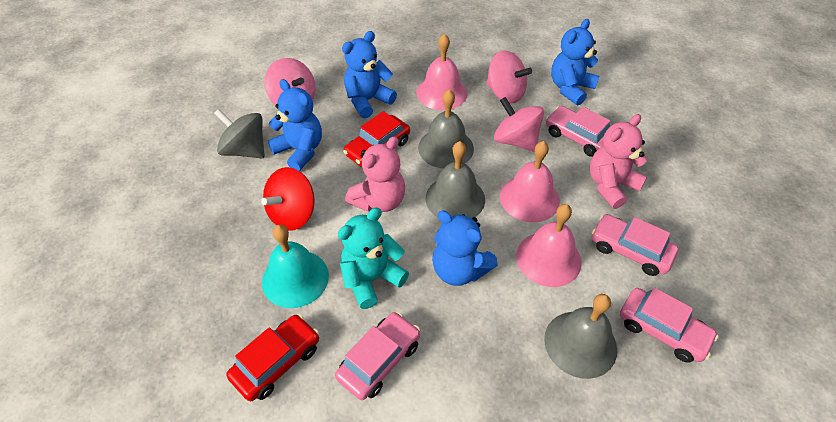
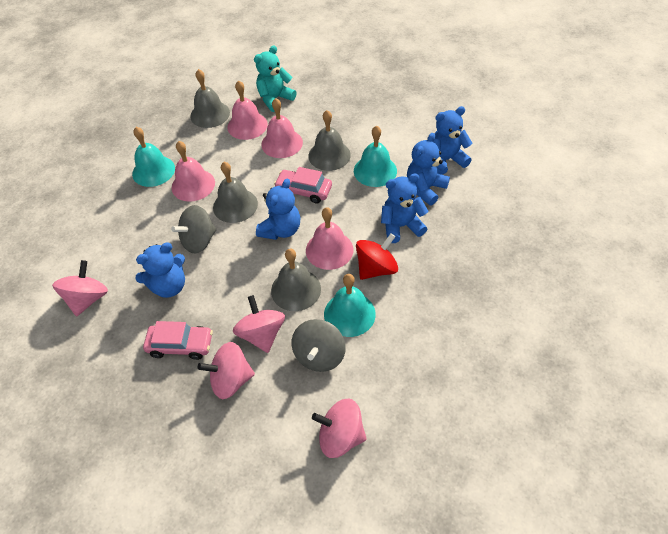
blue teddy bear: [268,79,322,171] [342,31,397,118] [432,211,498,286] [551,19,599,106] = 4 -> [135,242,185,298] [256,179,301,240] [381,173,429,243] [407,133,450,205] [433,106,473,175] = 5
grey bell: [418,89,474,168] [426,141,485,219] [544,294,617,379] = 3 -> [190,69,230,128] [213,162,258,223] [271,249,321,311] [308,110,351,171] = 4
grey spinning top: [214,109,265,158] = 1 -> [171,205,216,253] [292,319,346,372] = 2
pink bell: [416,33,467,110] [500,141,560,222] [516,204,581,287] = 3 -> [171,141,215,202] [227,80,268,140] [261,98,303,158] [306,207,353,270] = 4
pink car: [335,312,420,400] [546,106,610,157] [592,214,679,276] [620,288,718,363] = 4 -> [143,321,213,360] [274,167,332,204] = 2
pink spinning top: [264,58,315,105] [486,50,532,103] [494,97,544,152] = 3 -> [52,260,108,316] [197,342,255,399] [233,295,285,353] [312,398,367,458] = 4
pink teddy bear: [345,136,405,212] [590,114,648,209] = 2 -> none = 0
red car: [226,314,319,401] [343,111,410,167] = 2 -> none = 0
turquoise bell: [262,225,329,308] = 1 -> [132,127,175,187] [324,274,376,337] [354,126,397,187] = 3

